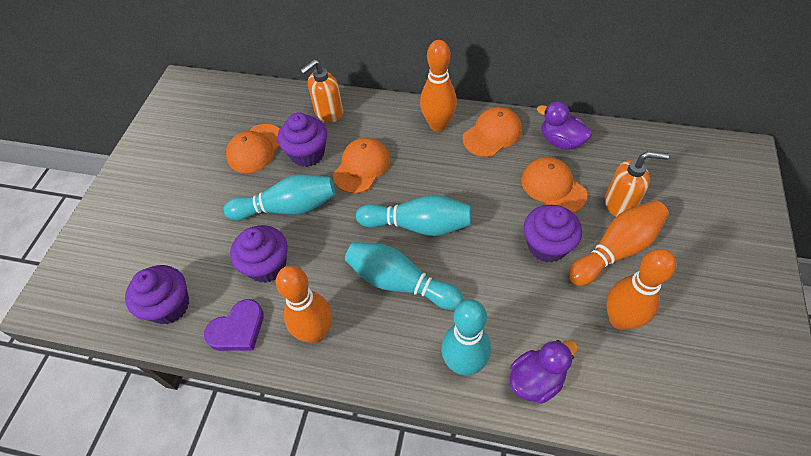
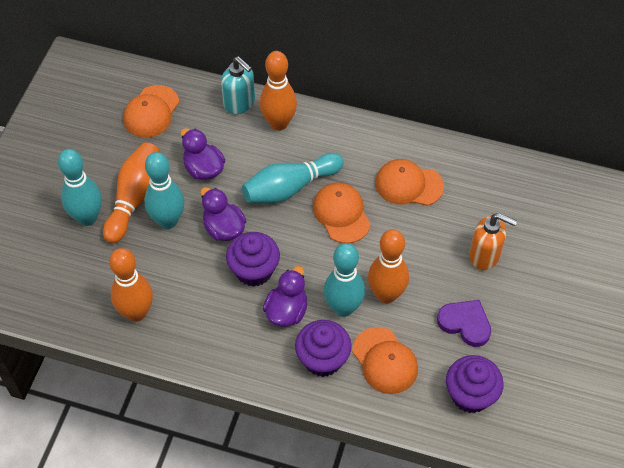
orange soap dispenser: [300,59,343,122] [605,151,669,217] = 2 -> [469,213,517,270] = 1
purple cupcake: [125,265,189,324] [230,225,288,283] [278,112,327,167] [524,205,582,262] = 4 -> [226,232,280,287] [295,320,352,377] [446,355,504,413] = 3
purple duck: [509,340,578,404] [537,101,592,150] = 2 -> [181,128,225,180] [200,187,246,241] [263,266,308,327] = 3
turquoise soap dispenser: none = 0 -> [221,56,255,114] = 1

